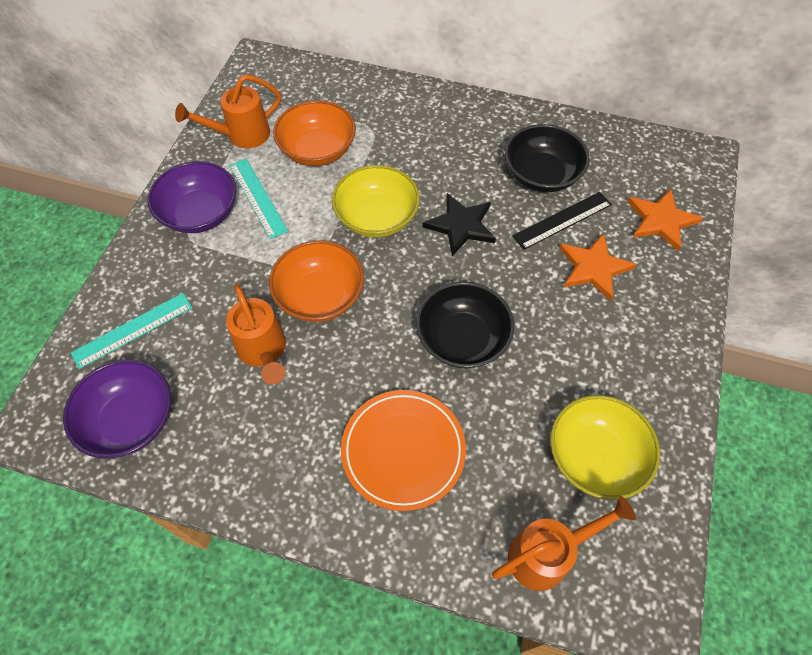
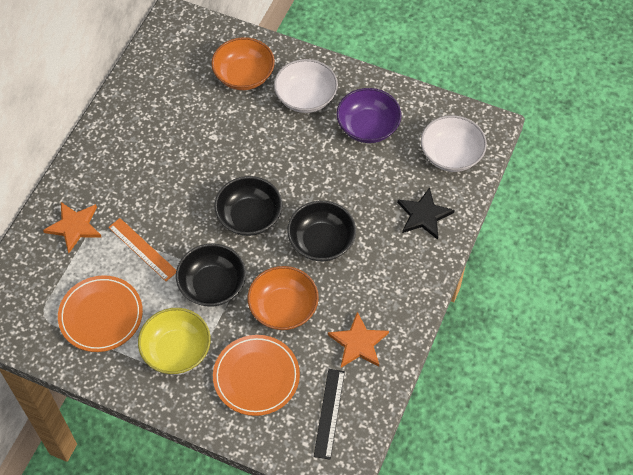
black bowl: [416,282,514,368] [505,124,590,192] = 2 -> [176,244,246,307] [214,176,282,236] [287,201,356,261] = 3
orange plate: [341,390,466,511] = 1 -> [58,275,143,352] [213,335,300,416] = 2
orange ruler: none = 0 -> [108,218,176,281] = 1
orange watering can: [175,75,281,148] [226,283,286,385] [492,496,636,591] = 3 -> none = 0
purple bowl: [63,360,171,459] [148,161,237,233] = 2 -> [336,88,402,143] = 1
turquoise ruler: [71,293,192,369] [229,158,288,239] = 2 -> none = 0
white bowl: none = 0 -> [274,59,338,113] [421,115,487,172] = 2
yellow bowl: [332,165,420,238] [550,395,660,500] = 2 -> [138,308,211,374] = 1

